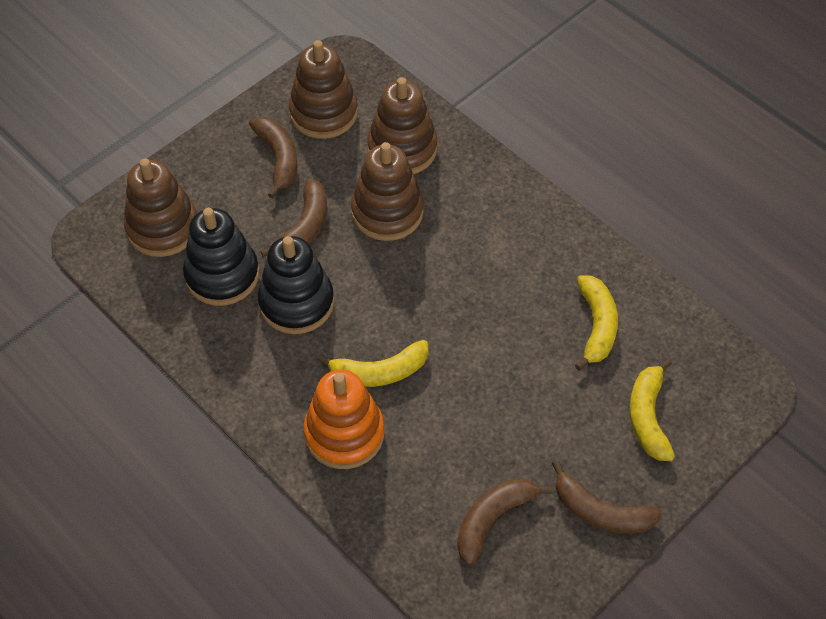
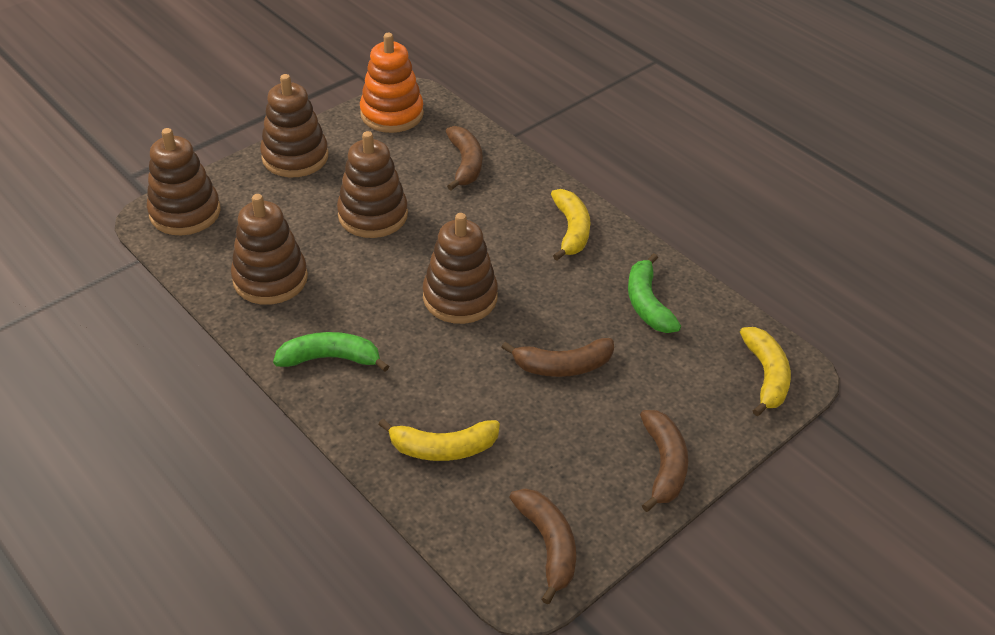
black stacking toy: [183,208,259,306] [257,236,334,334] = 2 -> none = 0
brown stacking toy: [124,158,197,257] [289,40,358,139] [351,142,424,241] [367,77,437,174] = 4 -> [147,128,221,236] [231,194,308,305] [260,74,328,177] [337,131,408,238] [423,213,498,324] = 5
green banana: none = 0 -> [273,332,389,372] [628,253,681,333] = 2

